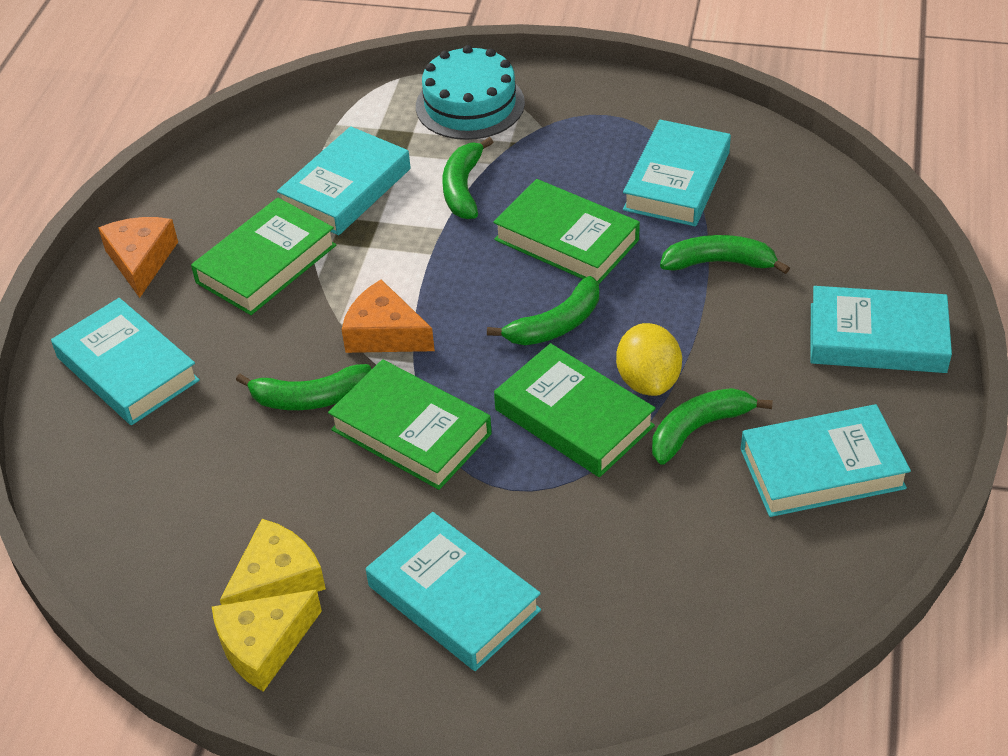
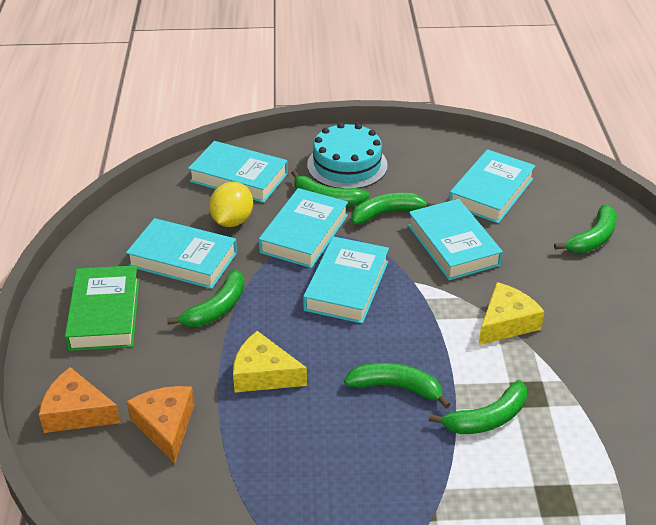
green banana: [236,364,371,410] [443,137,493,219] [487,276,599,345] [652,388,773,465] [660,235,790,274] = 5 -> [167,269,244,327] [291,170,369,206] [344,363,451,409] [351,193,436,224] [429,380,527,434] [554,205,617,253] = 6
green book: [191,198,336,315] [328,359,492,490] [493,179,640,284] [494,343,656,477] = 4 -> [65,265,139,351] = 1

